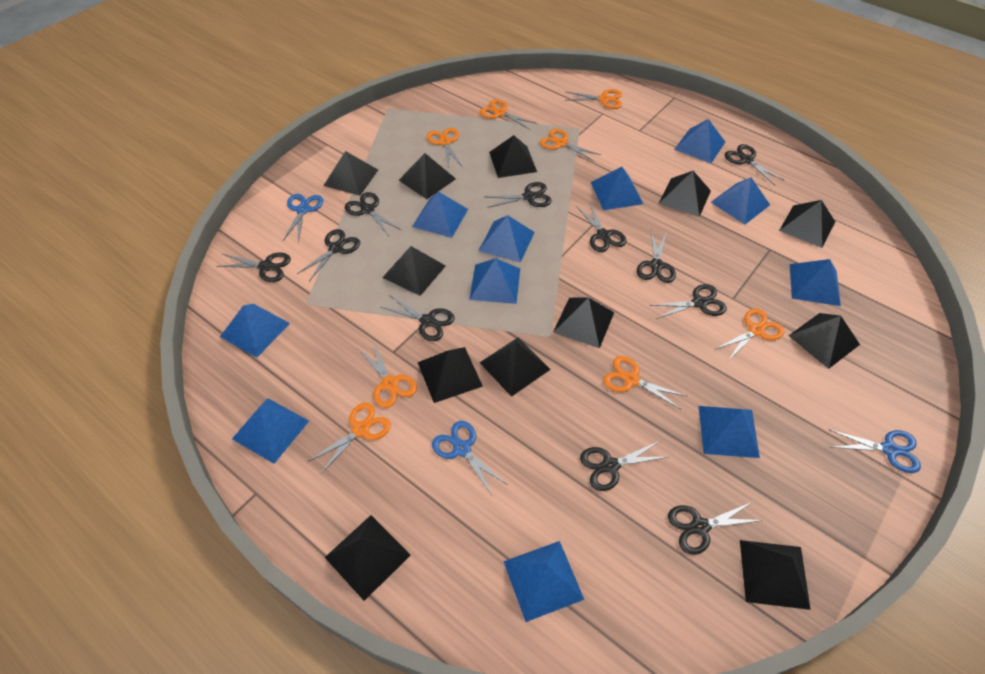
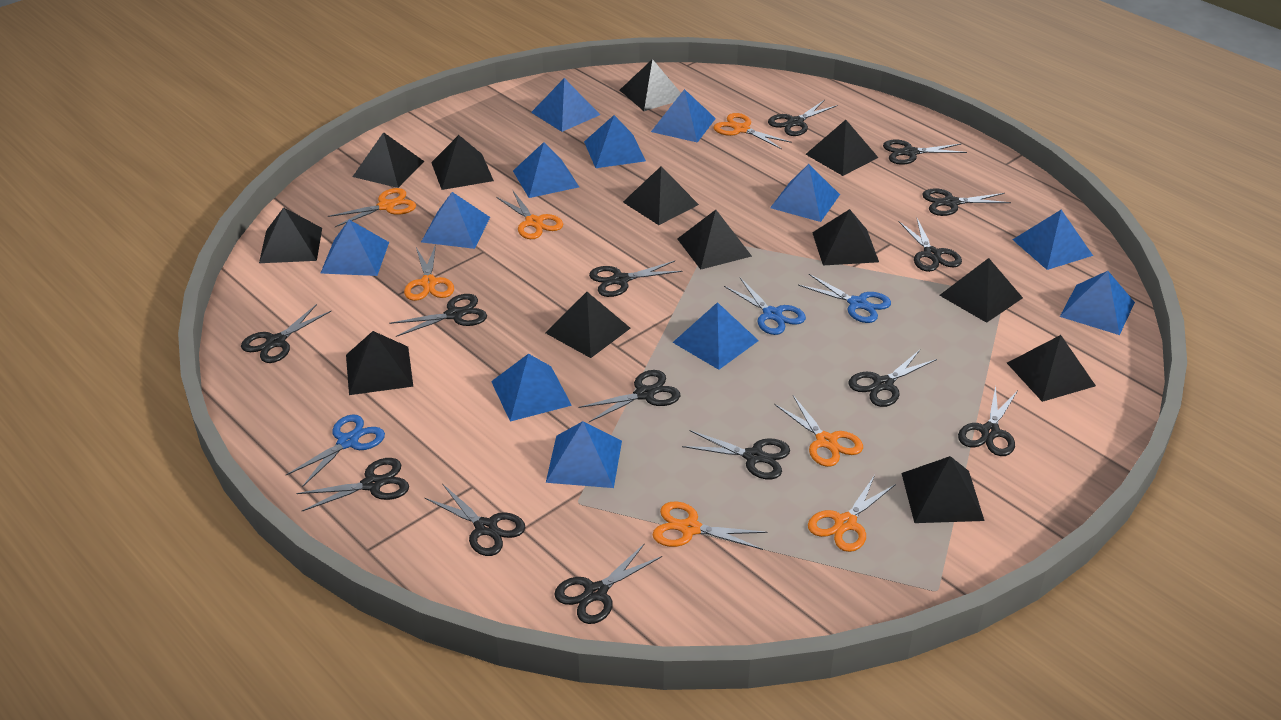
black pyramid: [323,151,378,196] [324,515,411,601] [382,246,446,296] [399,153,456,199] [418,347,483,403] [480,337,551,397] [489,135,537,178] [553,297,614,348] [659,171,711,217] [740,540,811,610] [779,200,835,248] [789,313,860,369] = 12 -> [259,207,322,263] [346,331,413,395] [352,132,424,188] [431,135,494,190] [546,292,631,358] [620,59,681,111] [623,166,699,225] [677,210,752,270] [805,120,878,176] [812,209,879,265] [901,456,984,523] [939,258,1023,323] [1007,335,1096,402] = 13
black scissors: [216,252,291,282] [297,229,360,281] [345,192,401,236] [381,295,455,341] [486,182,552,208] [576,203,627,252] [580,440,667,491] [637,231,676,283] [649,284,727,319] [668,501,763,555] [725,144,785,185] = 11 -> [241,304,331,363] [296,458,409,511] [389,294,487,337] [425,484,526,556] [554,543,662,624] [578,370,680,422] [589,261,682,297] [682,430,790,479] [768,100,838,136] [848,350,937,407] [883,139,967,165] [899,218,962,272] [922,188,1011,216] [958,386,1018,456] = 14
blue pyramid: [220,304,290,358] [232,398,309,464] [412,191,468,238] [469,258,520,304] [479,215,535,263] [503,541,584,622] [591,167,643,210] [674,119,725,163] [698,406,760,458] [711,177,770,225] [790,259,841,306] = 11 -> [320,220,389,276] [421,192,490,249] [491,354,572,422] [513,142,579,198] [531,78,600,132] [546,421,622,488] [584,115,646,168] [651,89,716,143] [672,302,759,370] [770,164,840,222] [1012,210,1093,270] [1060,271,1135,335] = 12
orange scissors: [308,403,391,475] [359,340,417,408] [427,128,462,168] [480,99,538,130] [540,129,601,162] [567,89,622,109] [603,356,687,409] [714,309,784,361] = 8 -> [328,188,416,227] [404,244,454,301] [496,191,563,239] [652,501,767,550] [714,113,792,149] [775,395,863,467] [808,475,896,552] = 7

